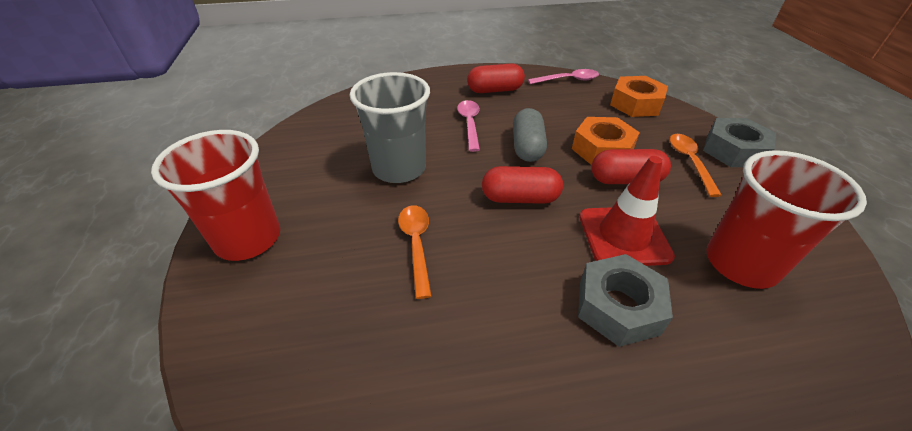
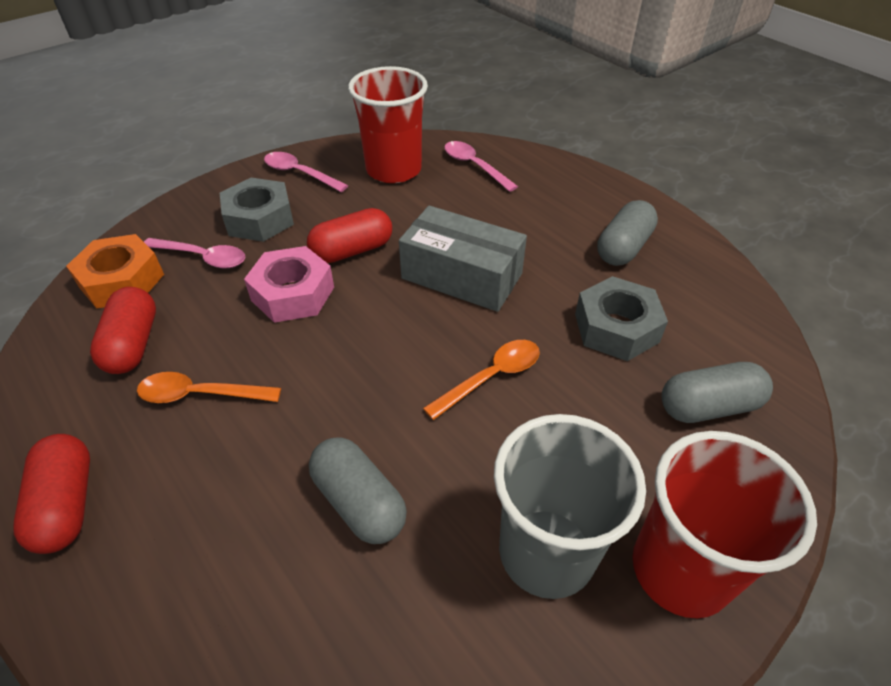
grey box: none = 0 -> [399,205,527,312] = 1
grey capsule: [513,108,547,162] = 1 -> [309,437,407,544] [597,200,658,266] [662,362,773,423] = 3
orange nut: [572,117,640,165] [610,76,668,117] = 2 -> [66,234,164,309] = 1
pink nut: none = 0 -> [244,246,334,323] = 1
pink spoon: [457,100,480,152] [528,69,599,84] = 2 -> [144,238,245,268] [264,152,348,192] [444,141,518,192] = 3
red traffic cone: [579,156,675,266] = 1 -> none = 0

